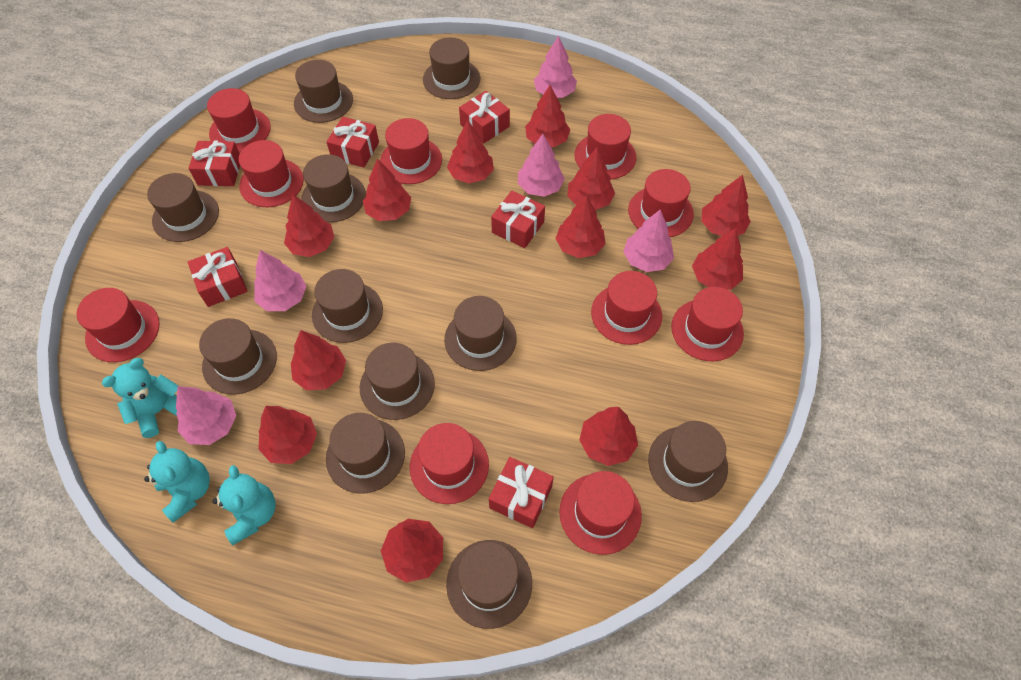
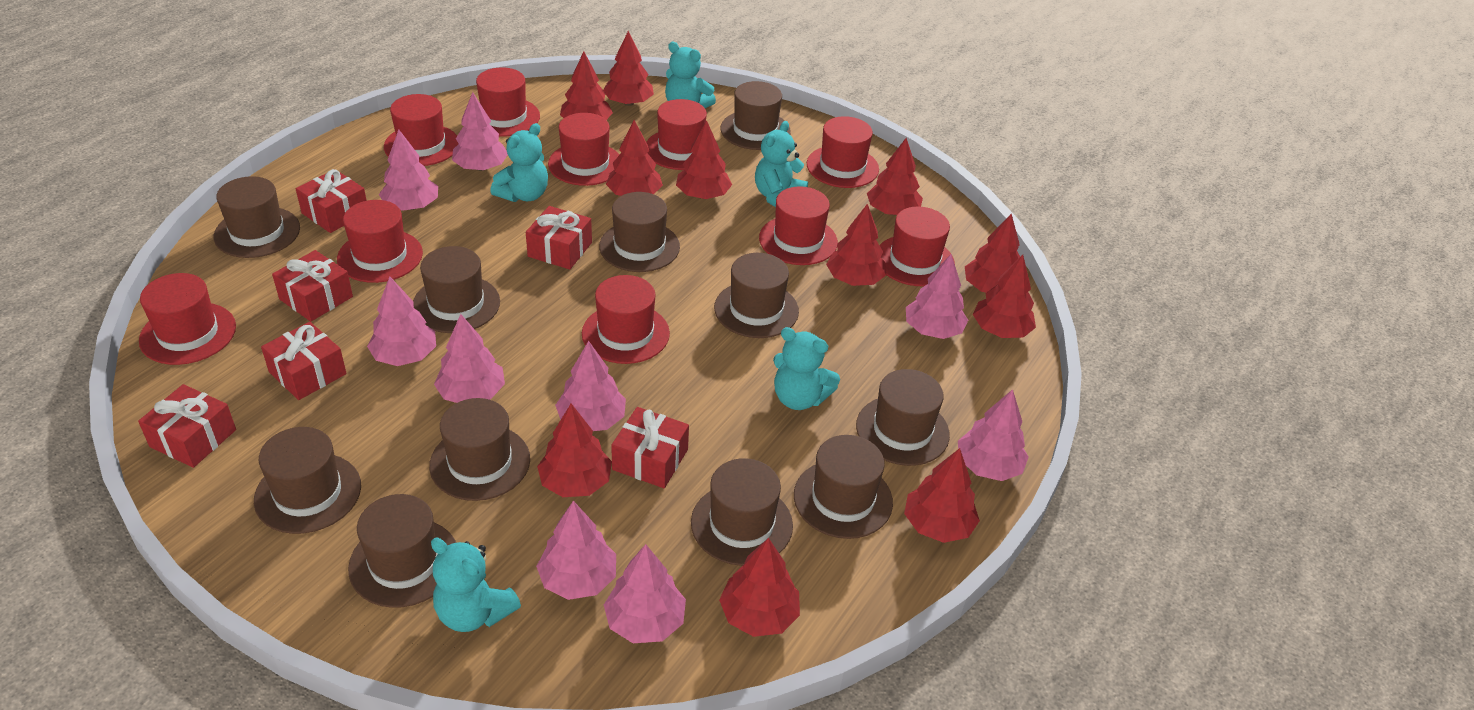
pink tree: [176,386,236,445] [254,250,306,311] [518,134,565,197] [534,36,577,98] [623,210,674,272] = 5 -> [367,276,436,366] [379,129,438,211] [434,314,505,403] [452,92,508,171] [536,501,616,600] [555,341,626,431] [604,544,686,643] [906,254,968,339] [958,389,1029,481] = 9
red tree: [258,406,317,464] [284,194,334,257] [291,330,346,390] [363,158,411,221] [381,519,443,583] [447,120,494,183] [525,85,570,147] [555,195,605,258] [567,148,615,210] [579,407,638,466] [692,228,743,290] [701,175,751,236] = 12 -> [537,404,612,497] [560,51,613,120] [603,31,654,106] [606,120,663,196] [676,120,732,199] [719,538,800,637] [826,204,886,286] [867,138,923,215] [904,448,980,543] [965,214,1020,293] [973,255,1036,338] = 11
turquoise teddy bear: [102,358,178,438] [144,441,210,523] [212,465,275,545] = 3 -> [431,538,521,632] [490,123,548,202] [665,42,716,108] [755,121,808,207] [773,327,840,410] = 5

